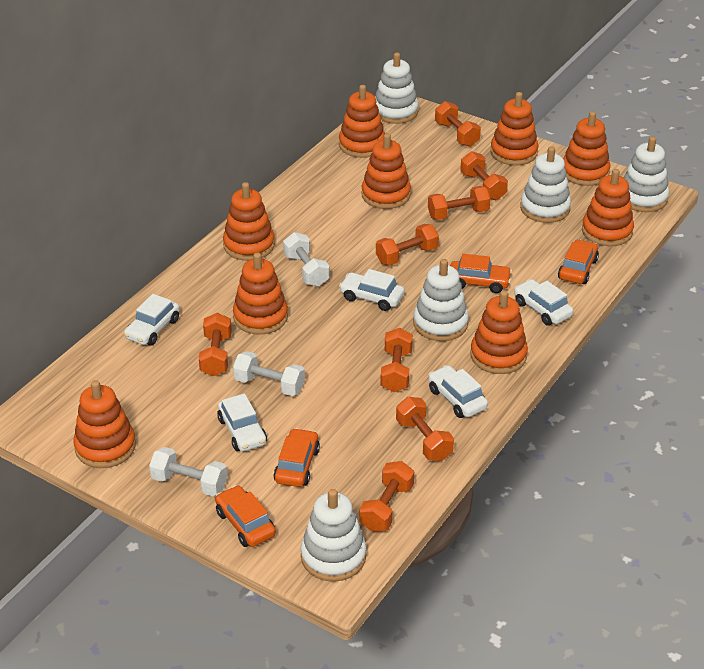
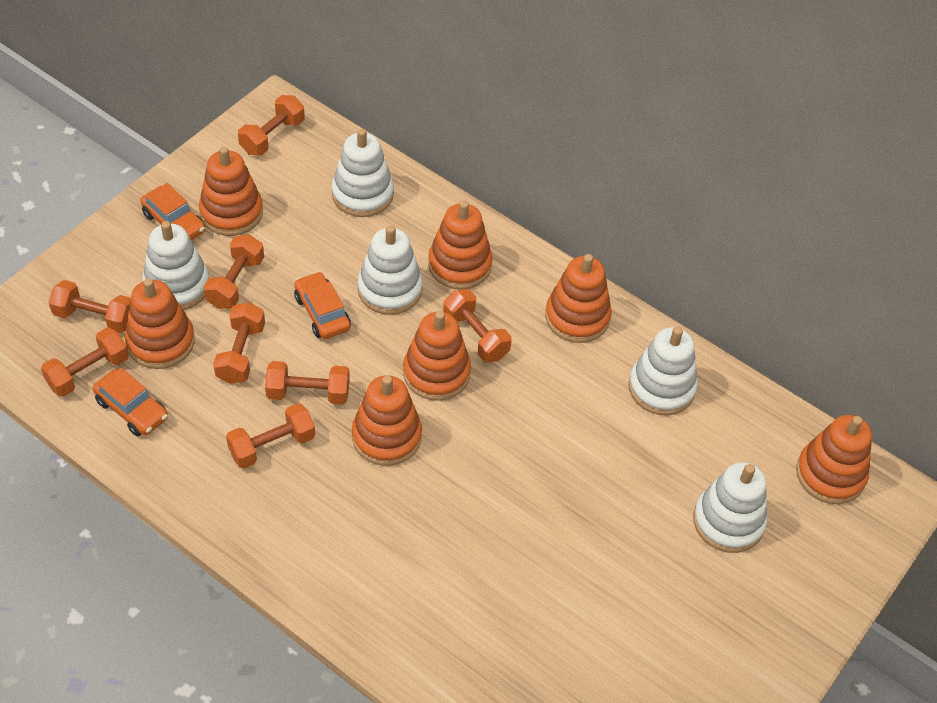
orange car: [215,485,276,547] [273,428,320,487] [450,254,512,293] [558,239,599,284] = 4 -> [93,368,168,436] [140,183,205,240] [294,271,351,339] = 3
orange stacking toy: [73,380,136,468] [223,182,275,261] [233,253,288,335] [339,85,385,158] [362,133,411,209] [471,290,528,374] [490,92,538,166] [563,111,610,186] [582,169,634,246] = 9 -> [125,278,195,369] [199,147,263,236] [352,375,422,466] [403,311,471,401] [428,200,493,289] [545,254,612,343] [796,415,872,504] = 7
white car: [124,294,179,346] [217,393,267,451] [339,269,404,311] [428,365,488,418] [514,279,573,326] = 5 -> none = 0
white dumbbell: [149,447,227,496] [233,351,305,396] [283,232,330,287] = 3 -> none = 0

